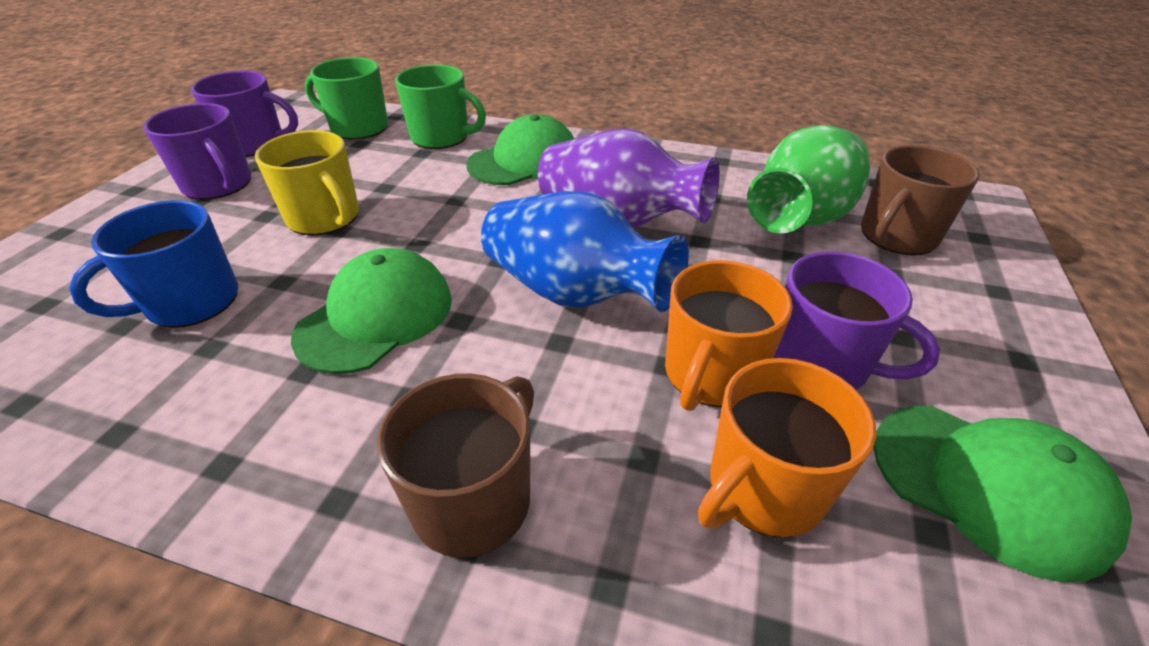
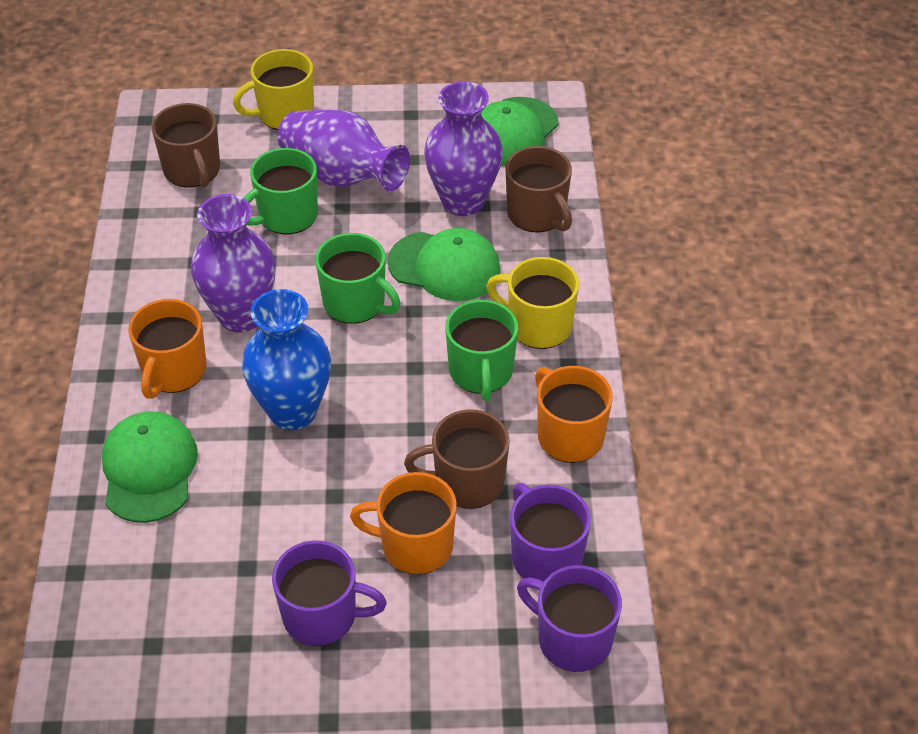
blue mug: [69,200,238,328] = 1 -> none = 0
brown mug: [377,374,534,558] [861,145,979,255] = 2 -> [151,103,220,188] [404,409,510,509] [505,146,572,233] = 3
green mug: [305,57,388,140] [395,64,486,149] = 2 -> [244,148,318,234] [315,233,401,324] [445,300,518,401] = 3
green vase: [747,125,870,233] = 1 -> none = 0
orange mug: [665,260,793,411] [698,358,876,537] = 2 -> [128,299,207,399] [350,472,457,574] [535,366,613,463] = 3
purple vase: [538,128,720,228] = 1 -> [191,194,276,333] [277,110,410,192] [424,81,503,216] = 3
yellow mug: [255,130,359,236] = 1 -> [233,49,314,130] [486,257,579,349] = 2

